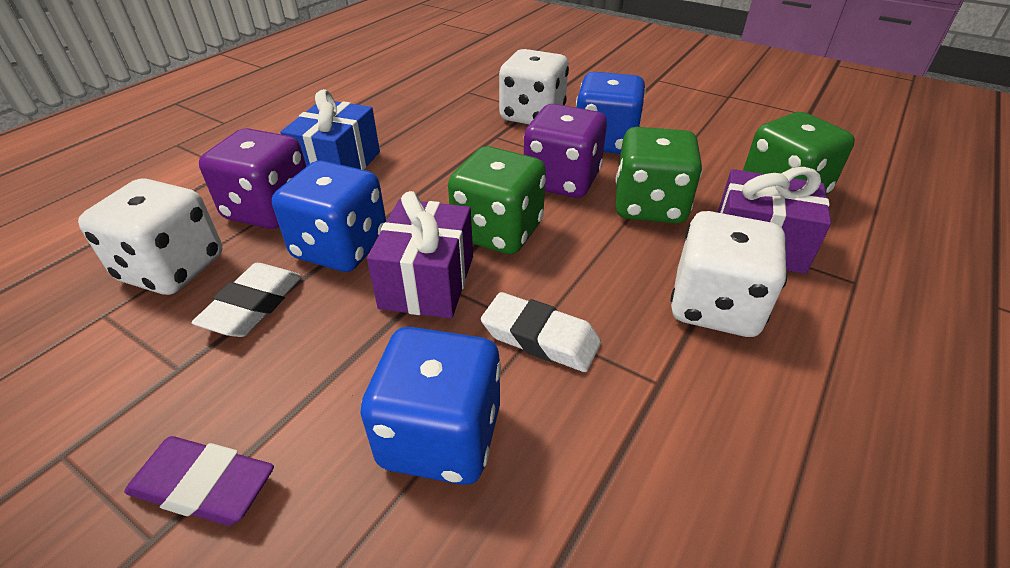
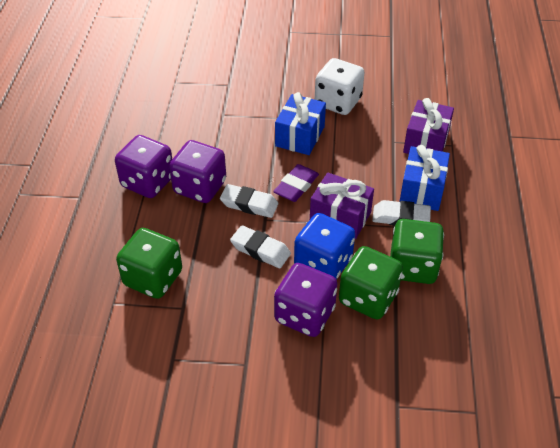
blue dice: [272,160,386,272] [360,327,501,485] [576,72,646,154] = 3 -> [294,213,355,279] = 1
blue gift: [280,89,380,170] = 1 -> [275,92,326,155] [399,145,450,211] = 2
purple dice: [199,128,306,229] [524,104,607,198] = 2 -> [115,135,172,198] [169,140,226,203] [274,263,338,337] = 3
white dice: [78,178,222,295] [499,49,569,124] [670,211,787,337] = 3 -> [315,58,365,115] = 1
white eraser: [192,263,302,337] [481,292,601,372] = 2 -> [220,184,278,218] [230,225,291,268] [372,200,431,226] = 3

